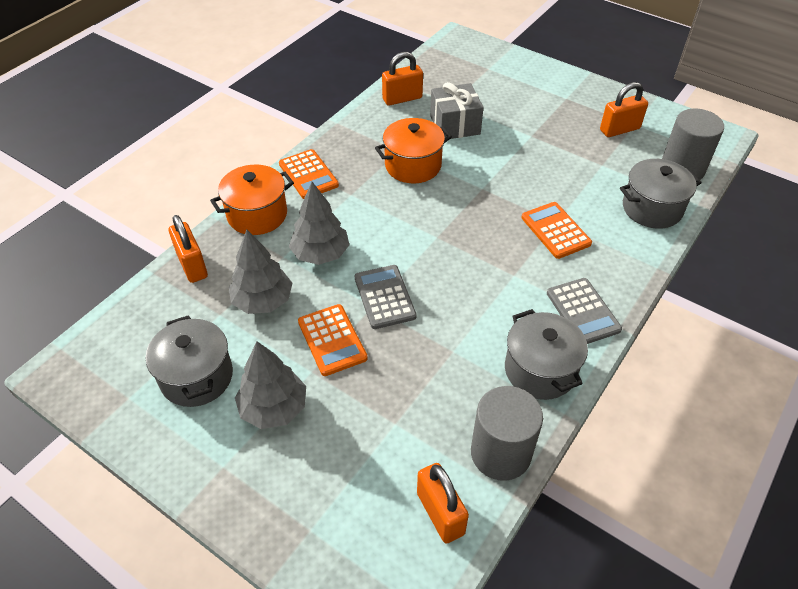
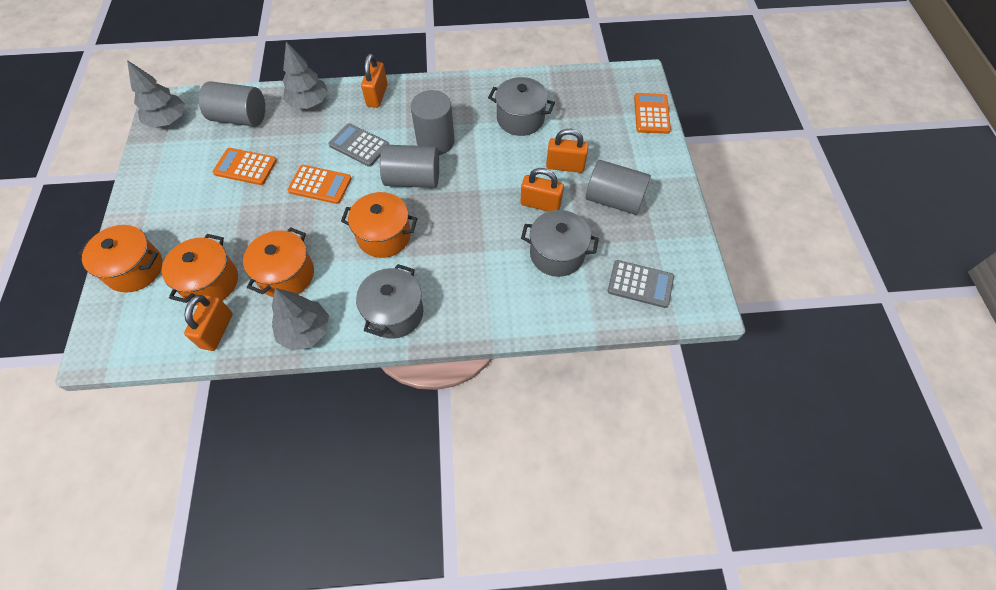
grey cylinder: [471,386,543,481] [662,109,724,180] = 2 -> [199,81,265,127] [380,145,439,188] [411,90,455,155] [586,160,651,215] = 4
grey gift: [430,82,483,139] = 1 -> none = 0
orange pot: [210,165,294,235] [375,118,452,183] = 2 -> [78,225,162,293] [162,234,238,305] [243,227,314,297] [341,192,418,258] = 4

